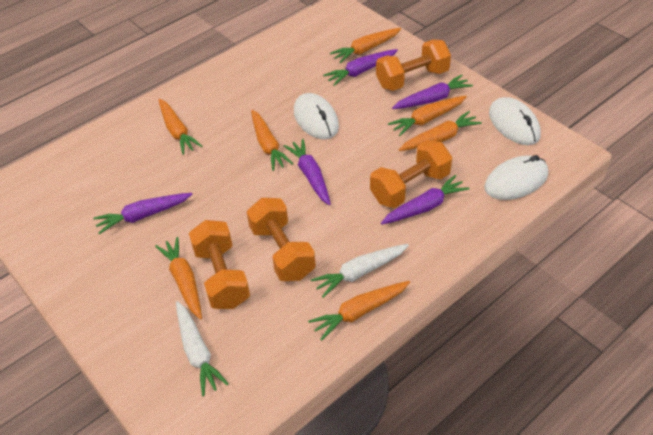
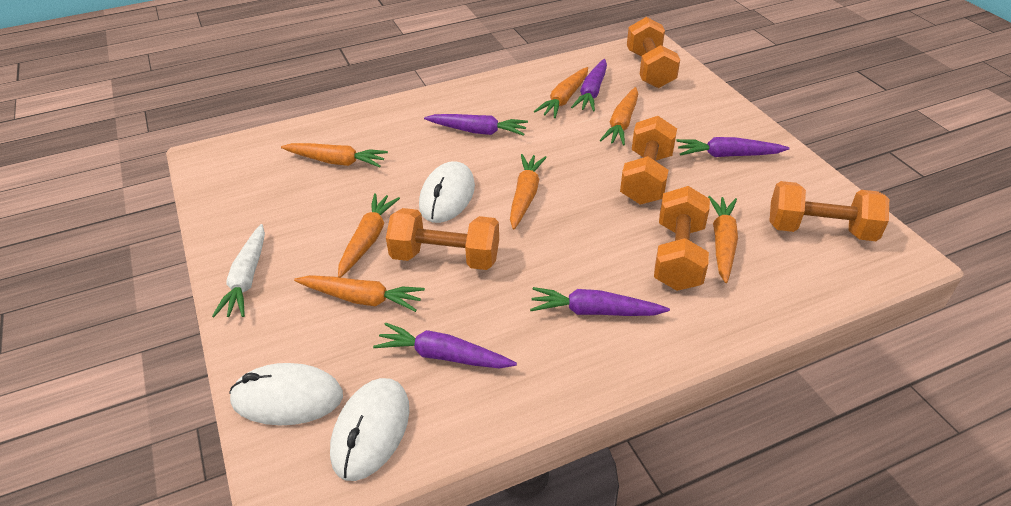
orange dumbbell: [189,220,250,309] [247,198,316,281] [370,140,452,208] [376,39,451,91] = 4 -> [386,208,499,270] [620,116,677,205] [627,17,680,88] [654,186,710,291] [769,181,889,241] = 5
white carrot: [176,301,229,396] [311,244,409,298] = 2 -> [212,224,265,317] = 1

